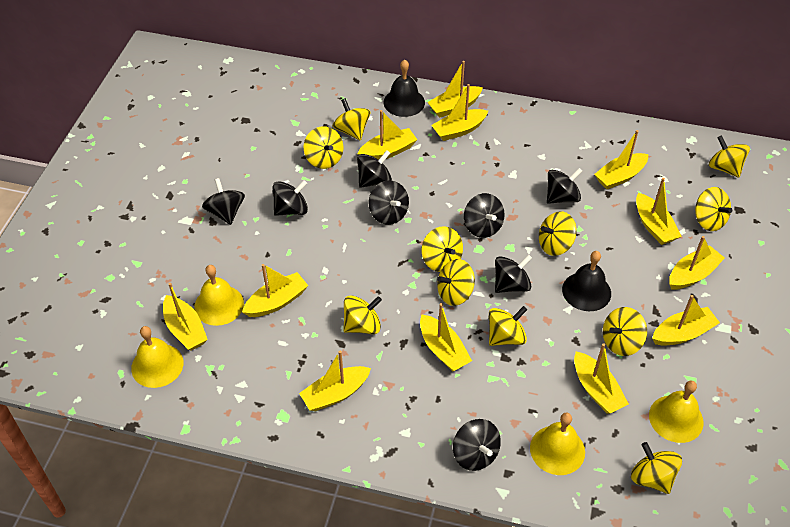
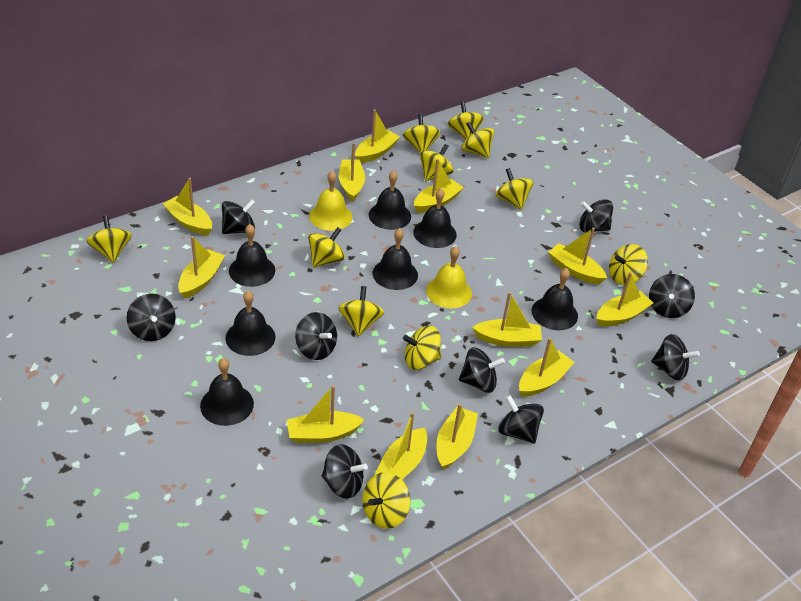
black bell: [383,60,425,117] [562,251,611,311] = 2 -> [200,358,254,426] [225,291,275,356] [229,224,275,287] [369,170,411,230] [373,228,418,290] [413,188,457,248] [531,268,578,330] = 7
black spinning top: [202,178,245,225] [273,180,308,216] [357,150,392,188] [368,180,409,225] [453,419,501,471] [464,193,505,238] [495,255,532,293] [547,168,582,204] = 8 -> [127,294,176,341] [222,199,256,234] [295,312,337,360] [322,444,368,499] [459,347,505,393] [498,395,544,444] [579,199,613,233] [649,274,695,318] [651,334,700,381] = 9
yellow bell: [131,326,184,388] [194,265,244,326] [530,413,585,475] [649,380,704,443] = 4 -> [309,171,352,231] [426,246,472,308] = 2

